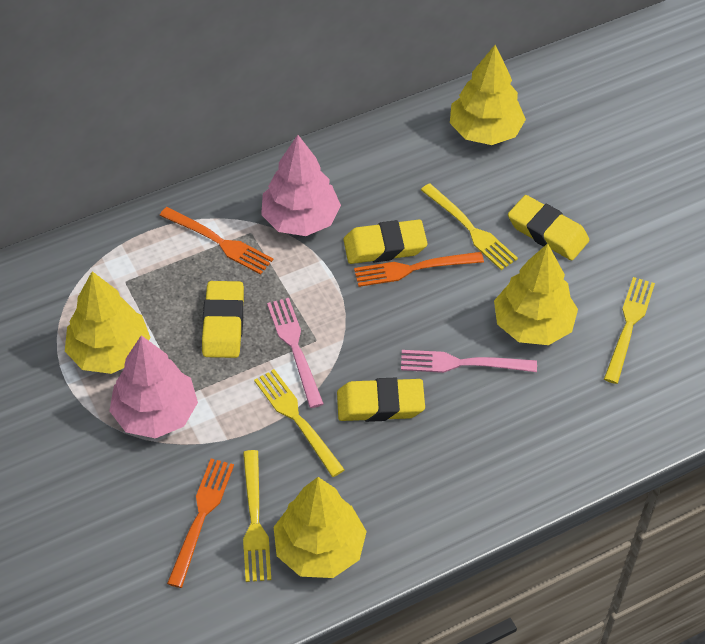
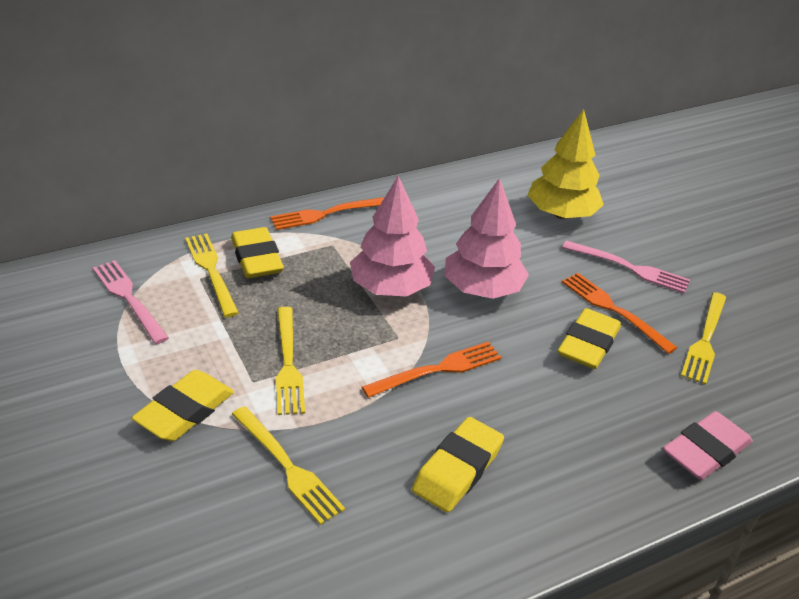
pink eraser: none = 0 -> [663,411,753,480] = 1
yellow tree: [65,271,151,374] [274,477,367,578] [450,45,526,145] [494,243,578,345] = 4 -> [528,109,604,219] = 1

